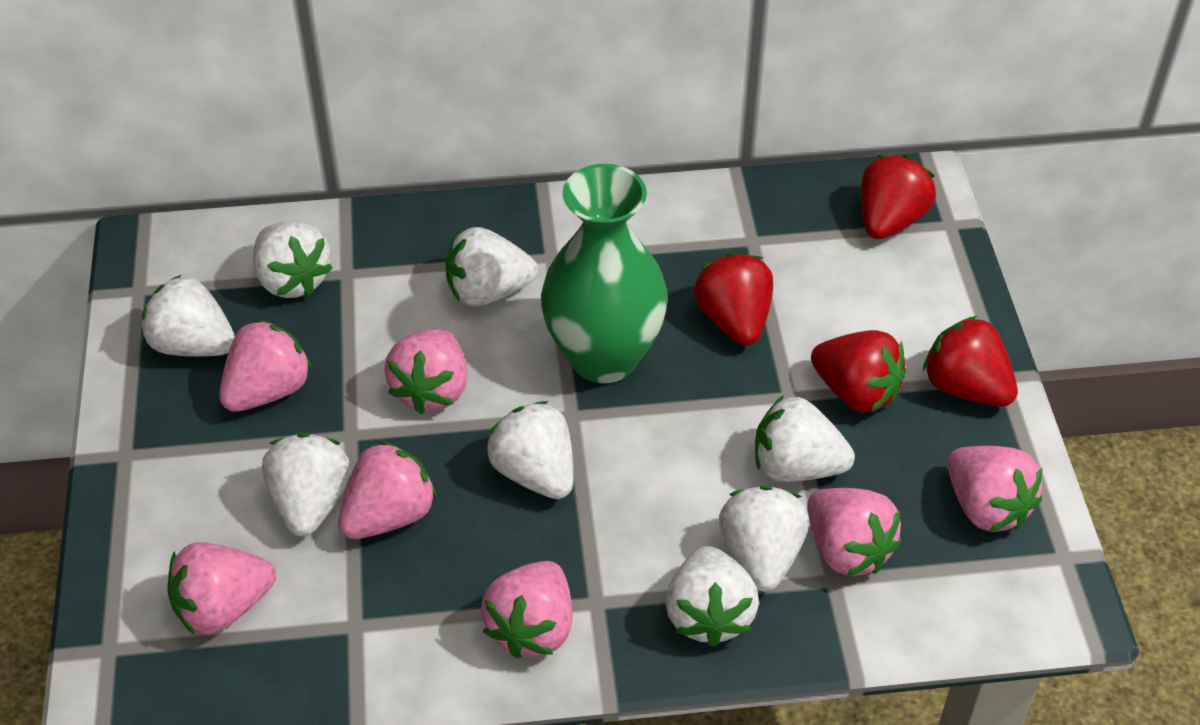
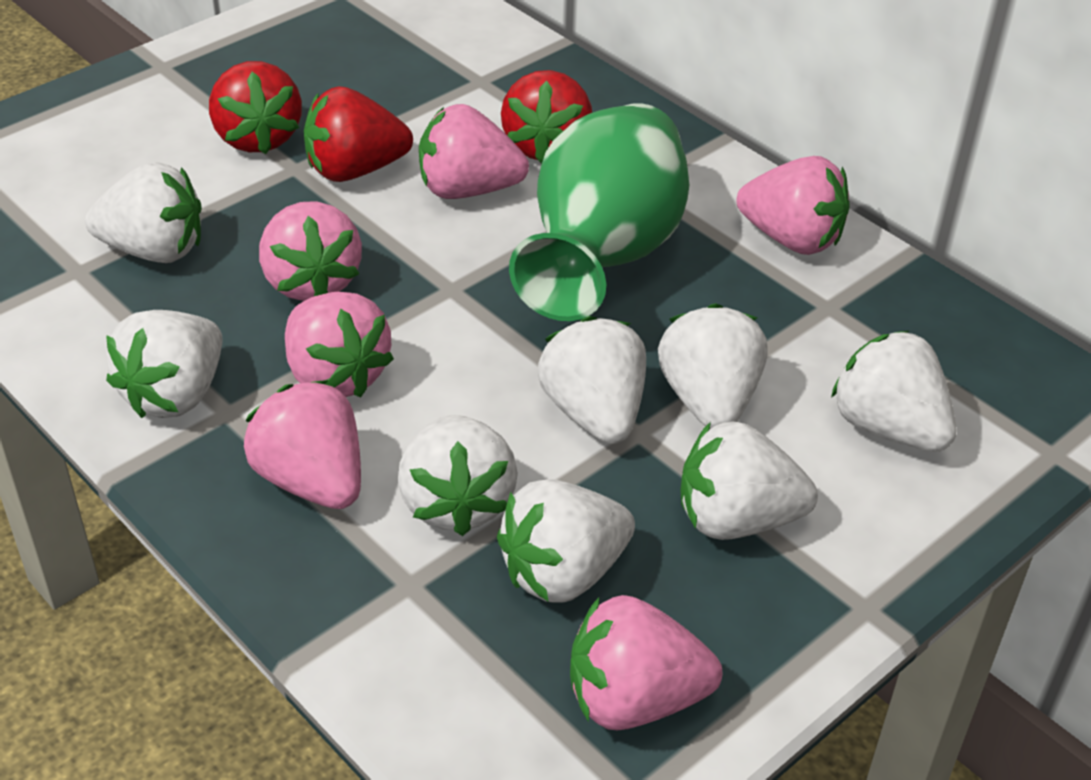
pink strawberry: [167,542,276,635] [219,319,312,412] [338,441,437,539] [384,329,467,414] [481,561,573,659] [807,488,902,576] [947,446,1042,532] = 7 -> [244,380,361,509] [259,201,362,301] [285,292,394,398] [419,104,529,199] [570,595,722,730] [737,156,850,255] = 6
red strawberry: [694,253,773,346] [811,330,906,413] [861,155,936,239] [923,316,1018,407] = 4 -> [209,61,302,154] [304,86,413,182] [501,70,592,164] = 3

